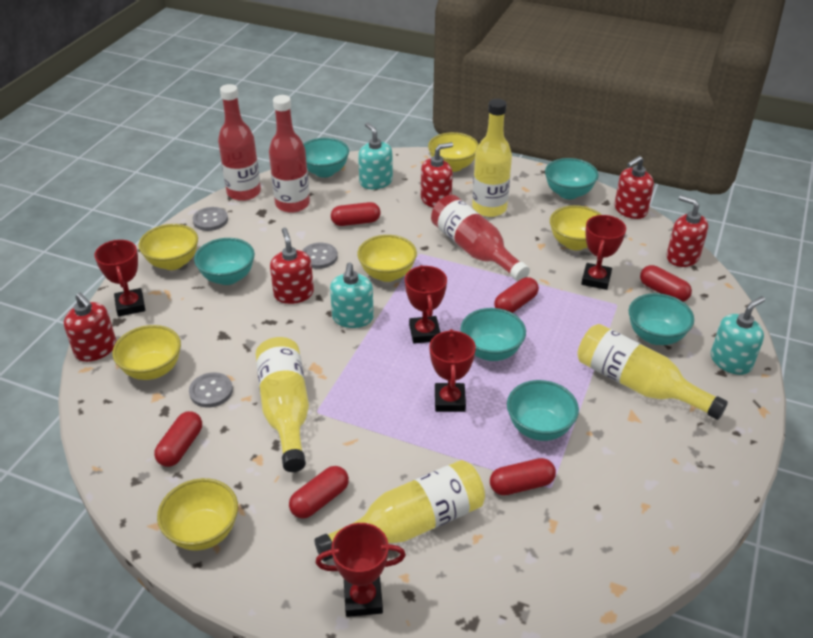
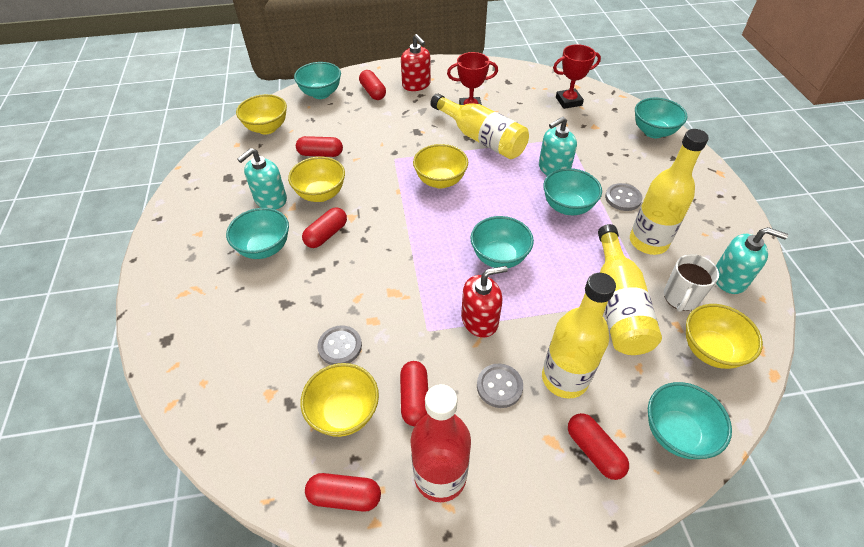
red bottle: [218,84,261,201] [269,95,310,213] [431,195,530,281] = 3 -> [410,384,471,502] = 1
red soap dispenser: [64,293,116,362] [270,228,314,304] [421,142,453,208] [614,156,654,219] [666,195,708,267] = 5 -> [401,34,431,91] [461,266,508,338] = 2
red trophy: [94,240,145,317] [316,523,406,617] [405,265,447,344] [429,329,476,412] [581,215,626,290] = 5 -> [447,52,498,105] [553,44,601,109] = 2
white mug: none = 0 -> [664,254,719,312] = 1
yellow bowl: [112,325,181,380] [139,224,198,270] [157,478,238,551] [357,235,417,282] [428,132,479,172] [550,205,602,250] = 6 -> [236,94,287,134] [288,157,345,202] [300,363,379,437] [413,144,468,189] [686,304,763,369] = 5

